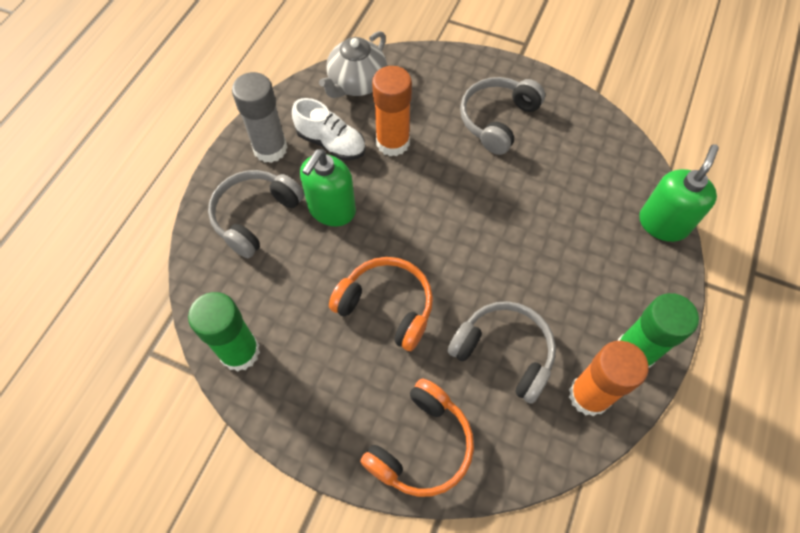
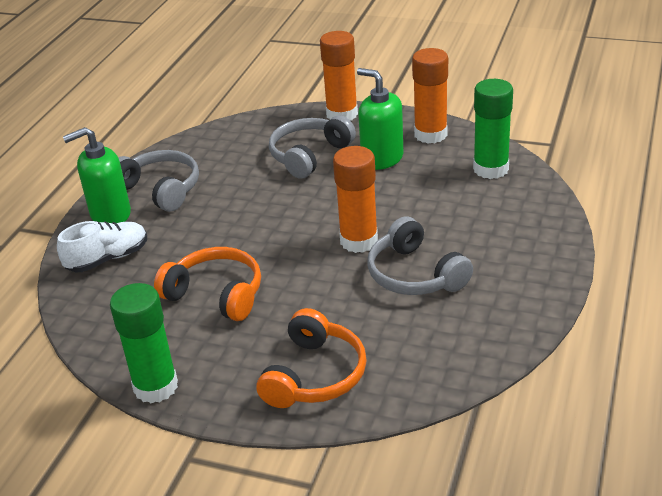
grey glue stick: [232,72,287,163] = 1 -> none = 0
grey teapot: [319,31,387,98] = 1 -> none = 0
orange glue stick: [372,66,412,156] [569,341,649,417] = 2 -> [320,31,358,121] [333,146,378,253] [412,48,448,144] = 3

